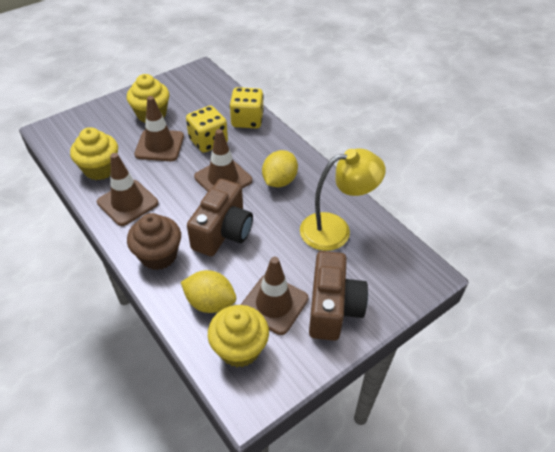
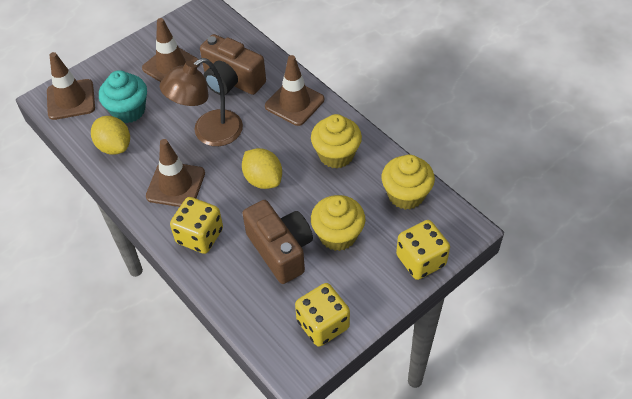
brown cupcake: [127,213,181,270] = 1 -> none = 0
brown lamp: none = 0 -> [160,58,243,146] = 1
turquoise cupcake: none = 0 -> [99,70,147,123] = 1
yellow dice: [186,106,228,153] [230,87,264,128] = 2 -> [170,197,223,254] [295,283,350,347] [396,220,450,280] = 3
yellow lamp: [300,148,386,251] = 1 -> none = 0

